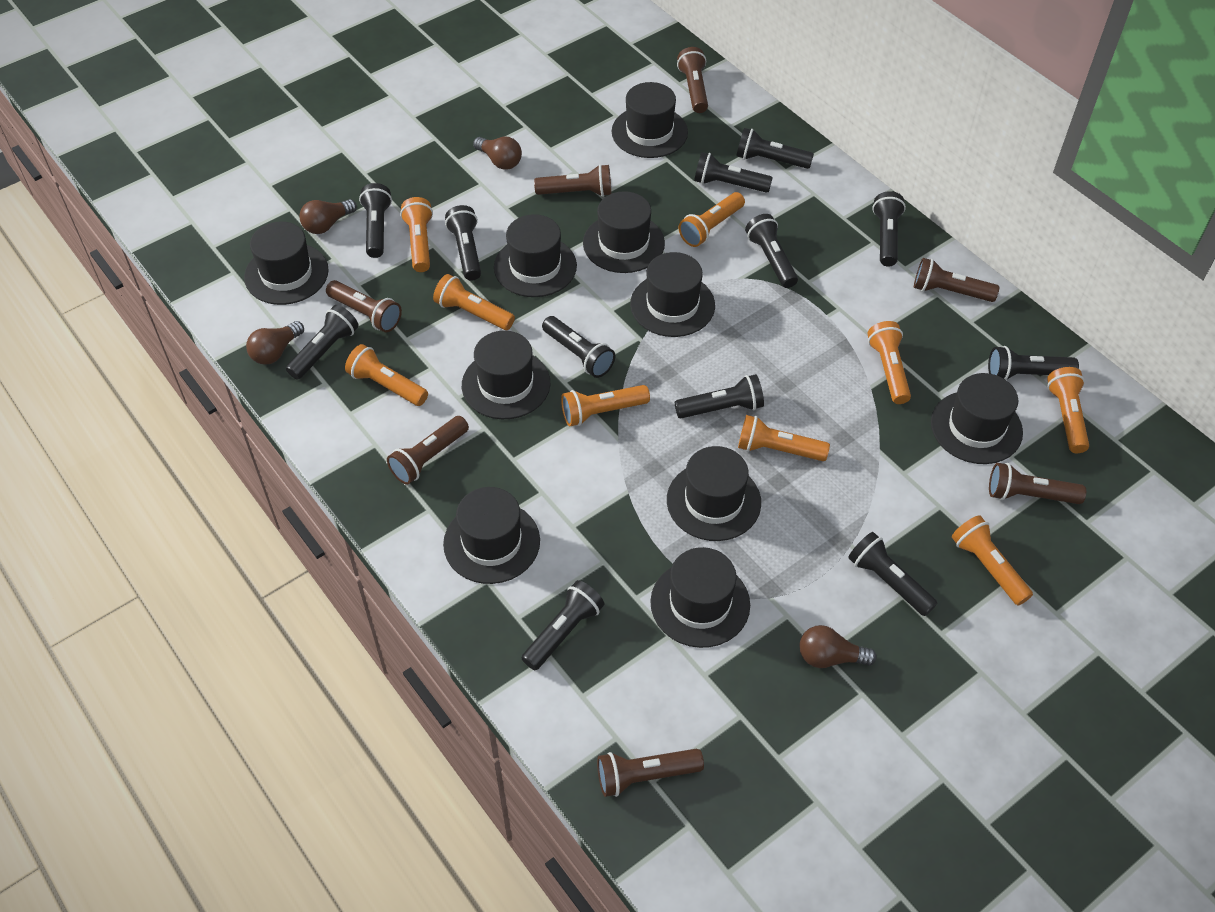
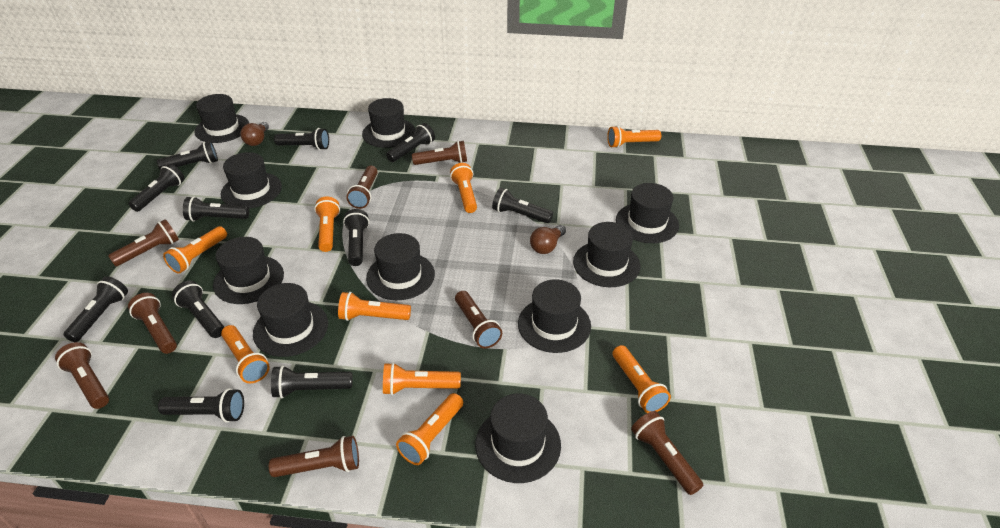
black flashlight: [286,305,359,380] [359,183,392,258] [445,205,481,281] [521,580,604,670] [542,316,615,378] [675,374,764,418] [694,152,773,193] [736,128,814,169] [745,214,798,288] [848,532,938,616] [872,191,906,267] [988,346,1079,380] = 12 -> [64,276,128,342] [129,163,184,212] [157,141,218,170] [158,388,244,423] [172,281,224,338] [183,196,249,222] [271,365,353,398] [274,128,329,150] [343,209,369,266] [386,123,435,162] [492,188,553,223] = 11
brown flashlight: [326,280,402,332] [387,416,469,485] [534,164,611,197] [597,749,704,797] [677,47,708,113] [914,258,1000,302] [989,463,1086,504] = 7 -> [55,342,109,409] [108,219,179,266] [128,293,177,354] [269,436,359,477] [346,166,378,209] [412,141,467,165] [455,291,502,348] [631,411,703,495] = 8
brown light bulb: [246,321,304,365] [299,199,357,234] [473,137,522,170] [800,625,877,668] = 4 -> [240,122,269,146] [530,225,566,254] = 2

